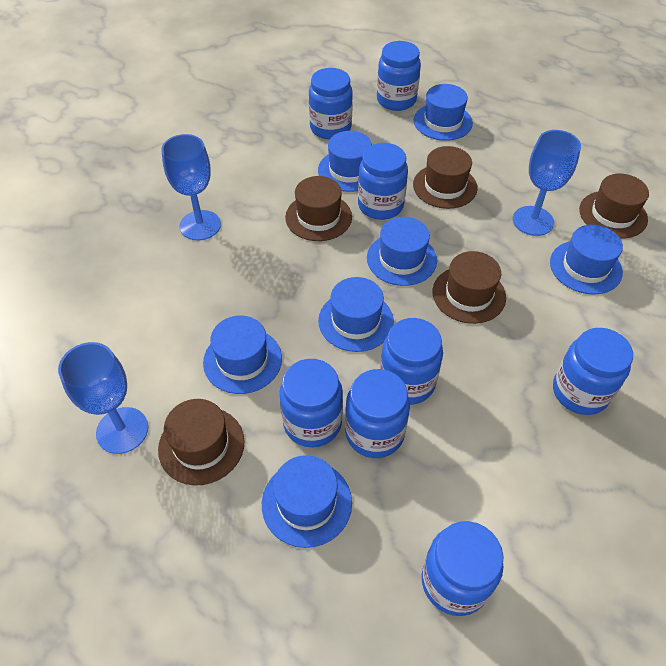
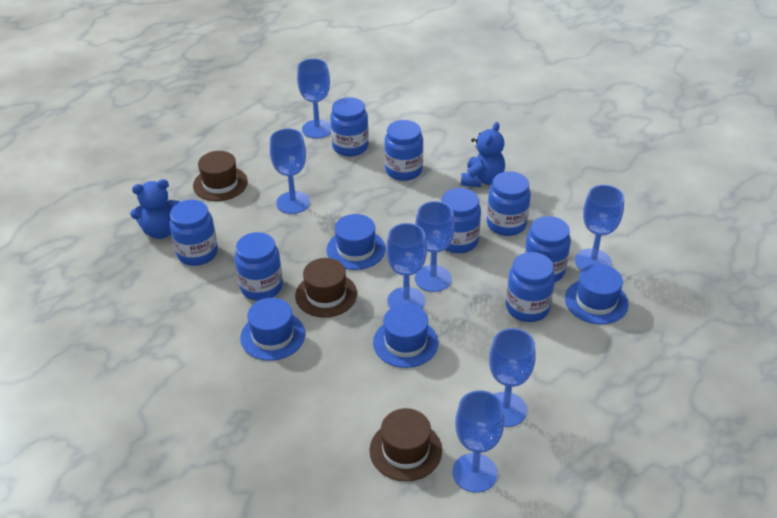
blue goblet: [58,342,148,454] [161,134,221,241] [513,130,581,236] = 3 -> [270,129,310,214] [297,59,331,138] [386,223,427,309] [415,201,455,292] [453,390,505,493] [489,328,536,427] [575,185,624,270] = 7
blue hat: [203,315,282,394] [262,455,352,548] [318,131,372,192] [318,277,394,352] [367,217,437,286] [414,84,473,141] [550,225,623,295] = 7 -> [240,298,305,361] [327,214,385,270] [373,304,438,368] [565,264,628,325] = 4
blue teddy bear: none = 0 -> [130,179,180,239] [461,122,505,187] = 2
brown hat: [158,399,244,485] [285,176,352,241] [413,146,477,209] [433,251,506,324] [579,174,649,239] = 5 -> [193,151,248,201] [295,258,357,318] [369,408,442,482] = 3

